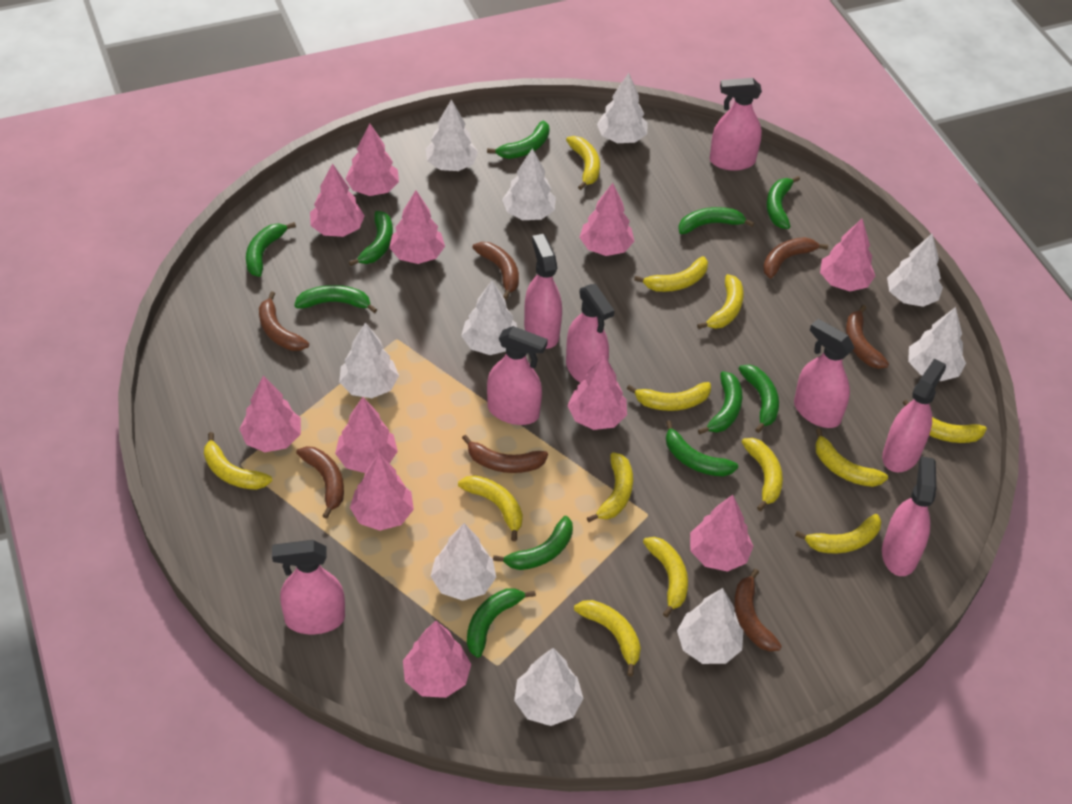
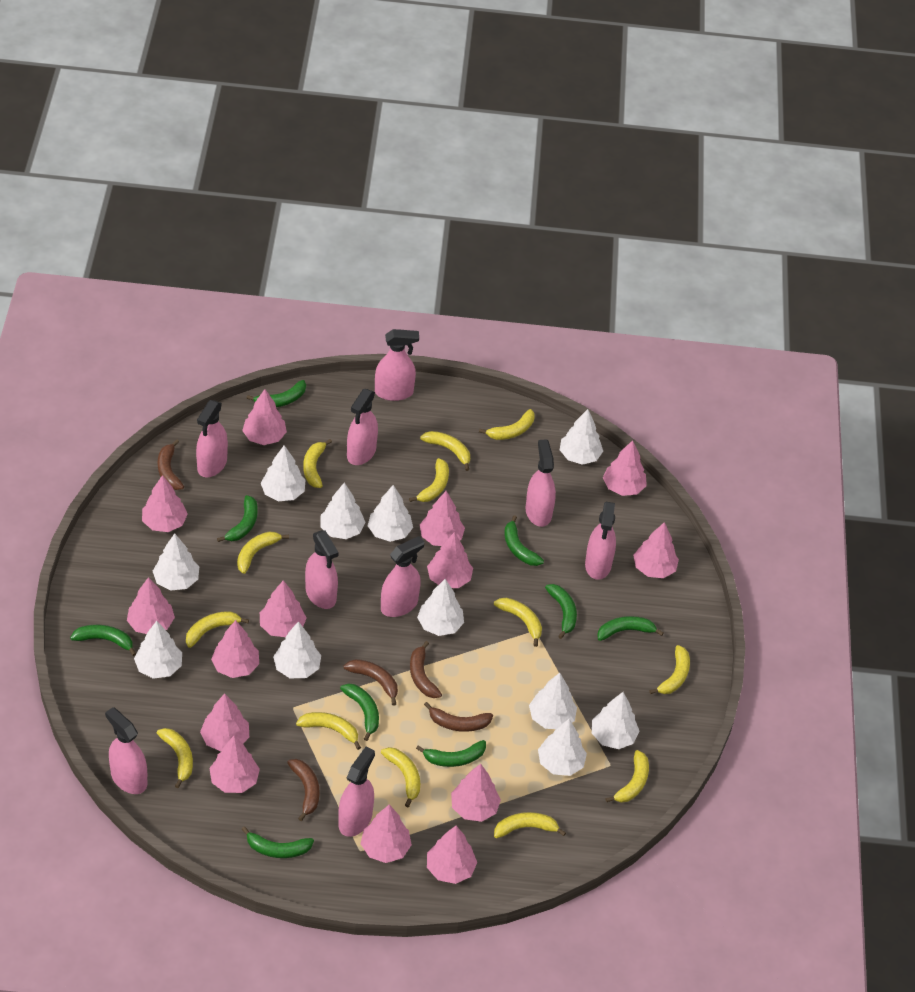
brown banana: [259,291,309,351] [296,446,344,519] [462,435,548,473] [473,242,519,300] [734,568,782,652] [763,237,828,278] [846,305,889,369] = 7 -> [158,439,184,490] [287,759,320,821] [343,659,398,706] [410,641,442,698] [424,702,493,732] = 5
green banana: [246,222,296,277] [294,285,377,313] [349,211,393,266] [467,588,536,658] [487,121,550,159] [493,516,573,570] [666,421,738,476] [678,207,754,234] [698,371,742,434] [739,365,779,433] [766,176,800,229] = 11 -> [70,625,136,656] [217,495,258,542] [242,826,314,858] [247,380,306,407] [340,683,379,741] [416,740,486,767] [504,515,544,566] [545,584,577,639] [597,616,664,641] = 9
pink spray bottle: [272,540,345,634] [487,326,548,425] [524,234,562,349] [566,284,614,383] [710,78,762,171] [794,319,854,428] [882,359,946,472] [882,456,936,576] = 8 -> [105,707,147,794] [196,400,228,477] [305,530,339,609] [338,747,375,837] [347,389,378,465] [375,329,419,401] [381,536,425,617] [525,439,556,527] [585,502,616,580] = 9
pink tree: [239,375,301,452] [310,163,365,237] [335,397,398,473] [345,124,399,196] [350,453,414,531] [389,190,445,264] [403,621,471,698] [567,355,627,430] [579,183,634,256] [690,495,753,572] [820,219,875,291] = 11 -> [127,577,175,634] [142,475,188,532] [200,694,249,751] [209,736,260,793] [211,620,259,678] [242,389,287,445] [260,580,307,637] [361,804,412,863] [420,491,465,546] [427,532,473,588] [427,826,477,884] [451,764,501,822] [603,440,647,496] [633,522,679,578] = 14
white tree: [339,322,399,398] [426,99,478,171] [431,523,496,601] [461,280,517,355] [502,148,556,220] [514,648,584,726] [597,73,648,143] [677,588,743,664] [887,234,943,307] [908,307,966,381] = 10 -> [134,621,182,679] [153,533,199,591] [261,445,306,501] [273,621,321,678] [320,483,365,539] [368,485,413,542] [417,579,464,636] [529,673,577,729] [538,719,587,776] [560,409,603,465] [592,692,639,749] = 11

